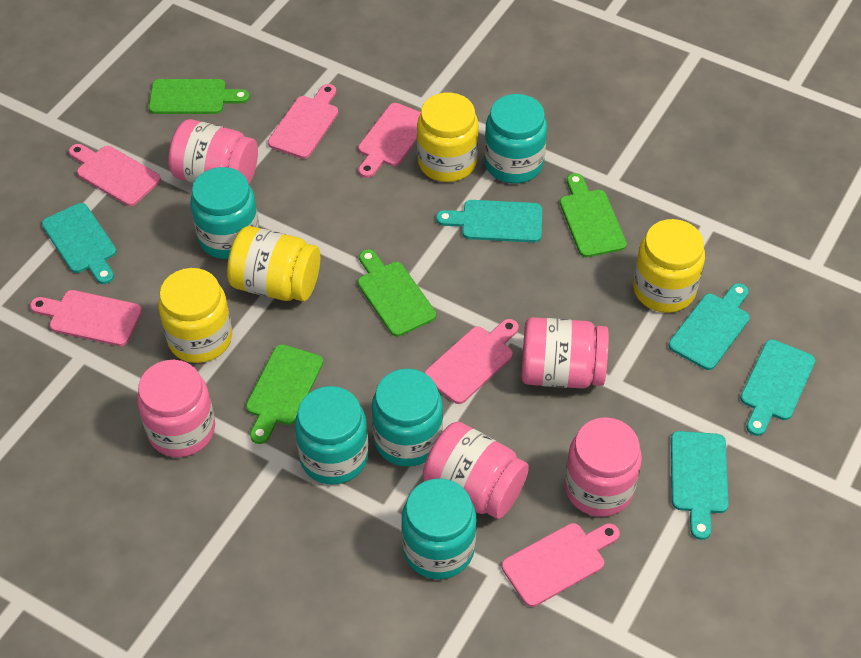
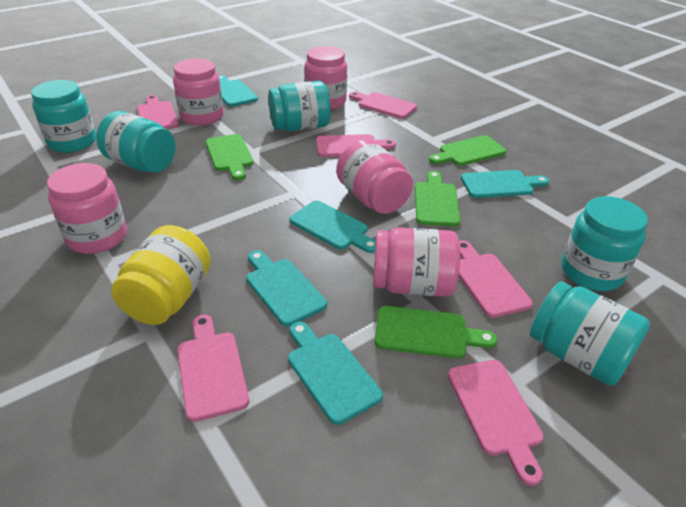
yellow jar: [158,268,232,363] [227,226,320,301] [417,93,479,182] [633,219,705,313] = 4 -> [111,225,211,325] = 1

